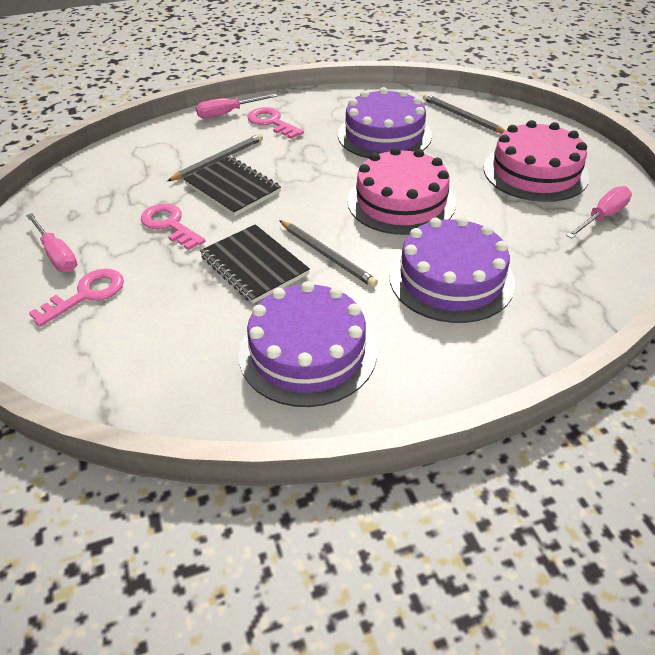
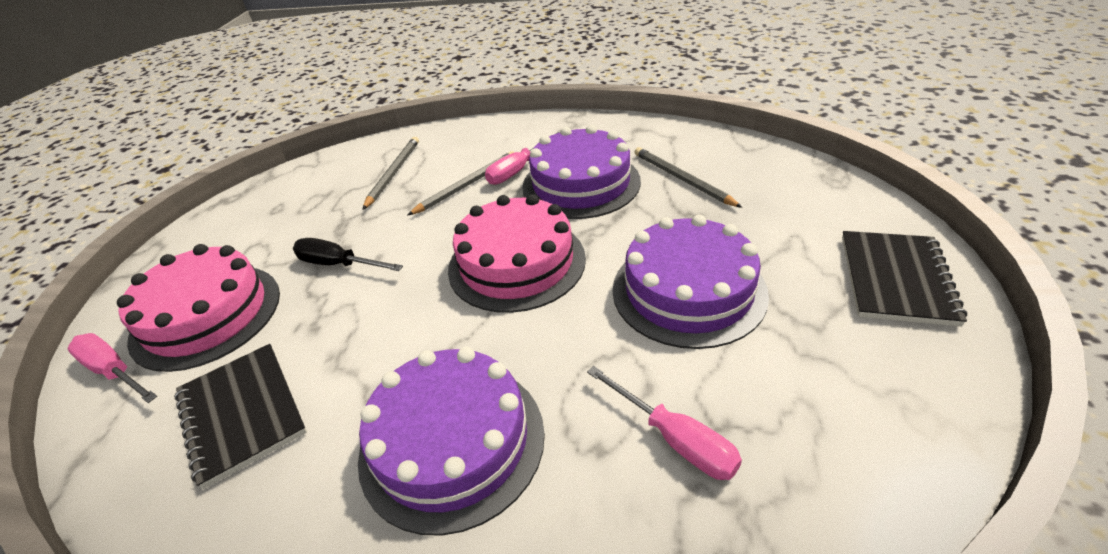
black screwdriver: none = 0 -> [293,238,403,271] = 1
pink key: [29,268,124,327] [141,204,206,250] [248,107,304,139] = 3 -> none = 0

